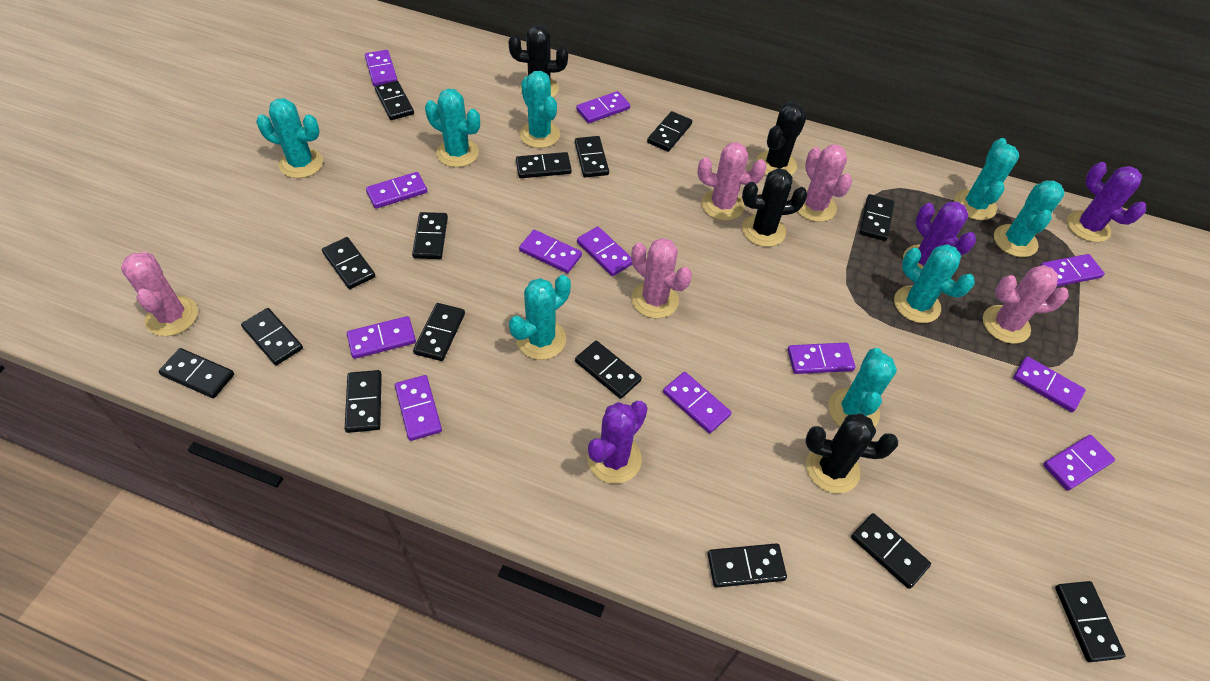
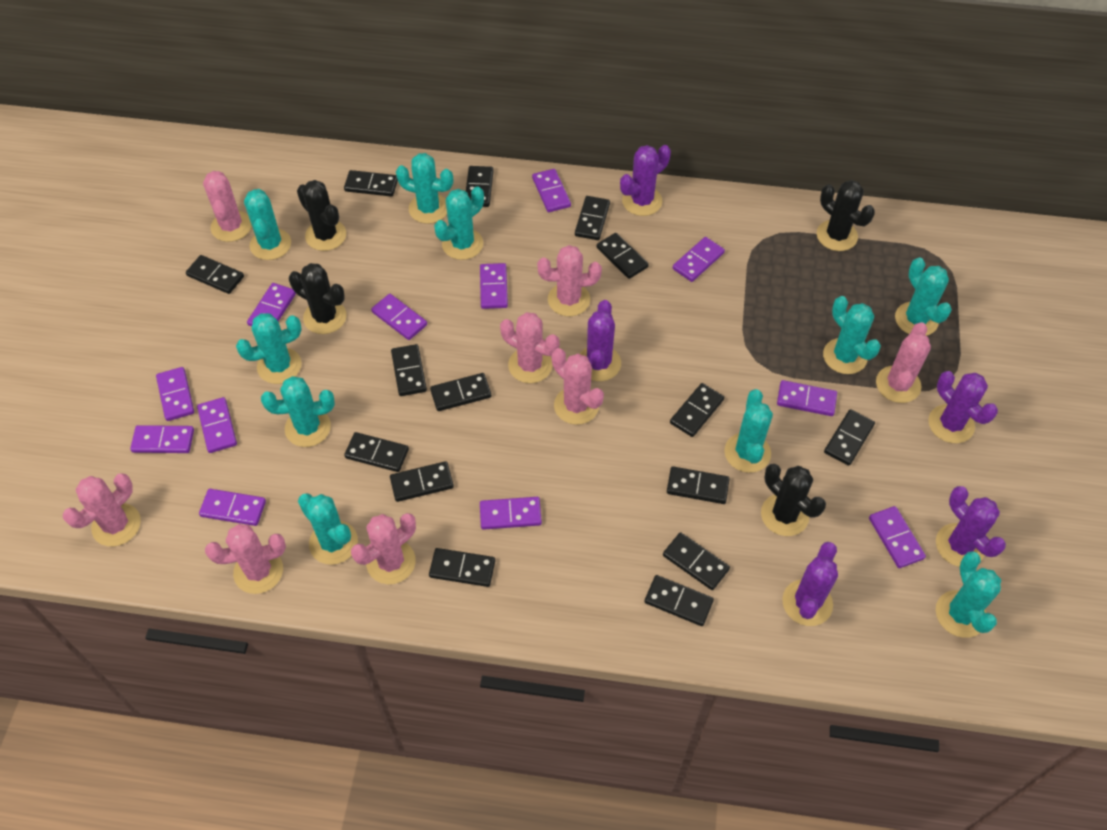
pink cactus: [121,252,198,336] [631,238,692,319] [697,142,767,221] [798,144,852,222] [983,265,1069,344] = 5 -> [63,474,141,546] [203,171,252,242] [205,524,286,594] [351,513,416,584] [500,312,559,383] [537,245,602,316] [552,348,604,425] [876,322,931,403] = 8
purple cactus: [587,401,648,484] [903,202,976,269] [1067,162,1146,242] = 3 -> [580,300,621,381] [620,145,671,216] [782,542,838,626] [928,371,998,443] [936,486,1006,567] = 5
turquoise cactus: [256,98,323,178] [425,89,480,167] [509,275,571,360] [519,71,560,148] [828,348,897,427] [894,244,975,323] [954,138,1019,220] [994,181,1064,257] = 8 -> [236,313,302,384] [244,189,291,260] [261,376,335,447] [298,493,358,565] [396,153,453,224] [434,186,484,260] [724,389,773,473] [823,296,881,374] [895,257,952,336] [936,551,1001,638] = 10

